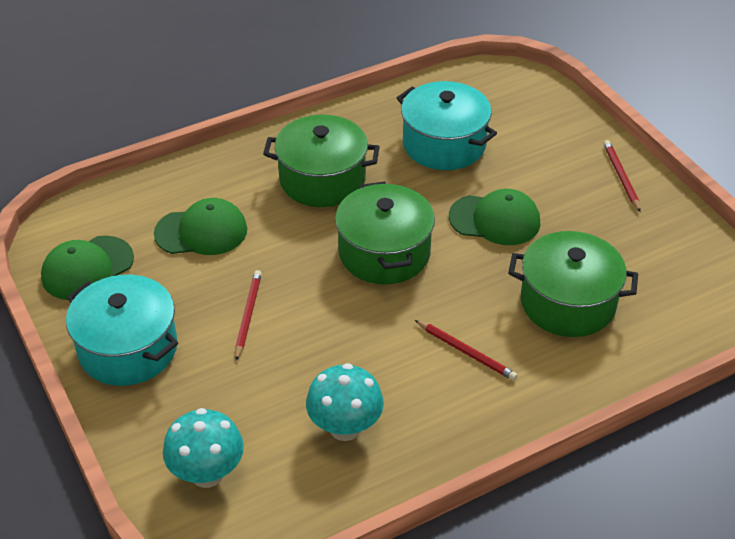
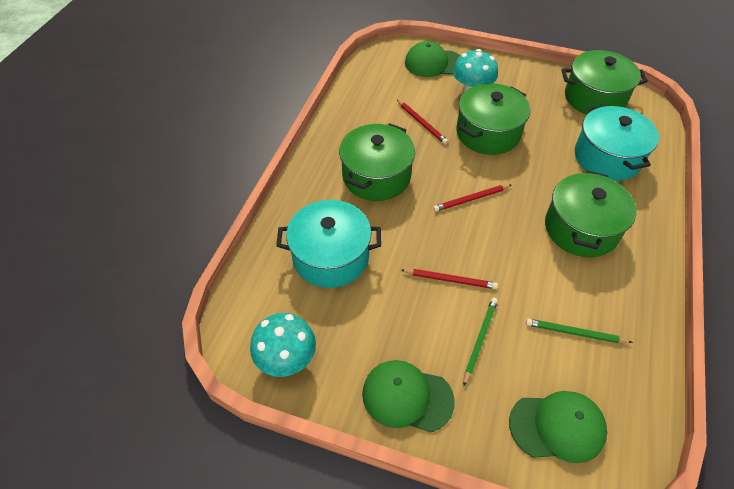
green pencil: none = 0 -> [463,298,498,387] [526,319,633,343] = 2
green pot: [263,115,380,207] [335,181,435,284] [508,231,638,337] = 3 -> [339,123,415,201] [457,83,530,155] [545,170,637,257] [561,50,648,114] = 4

